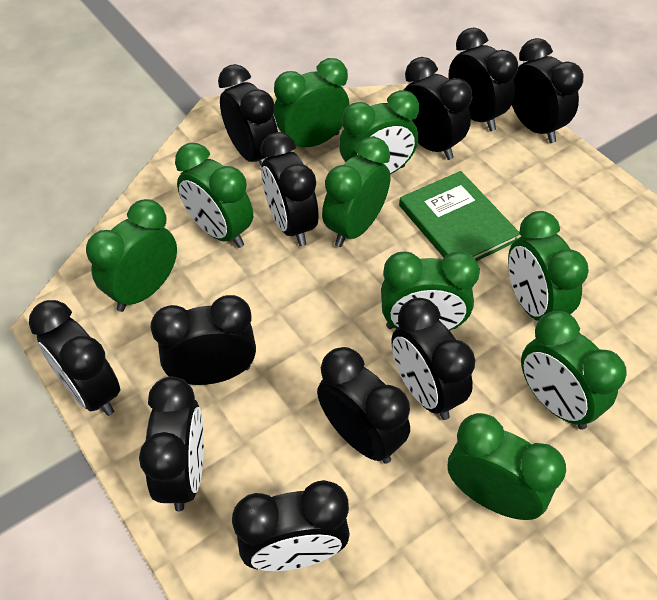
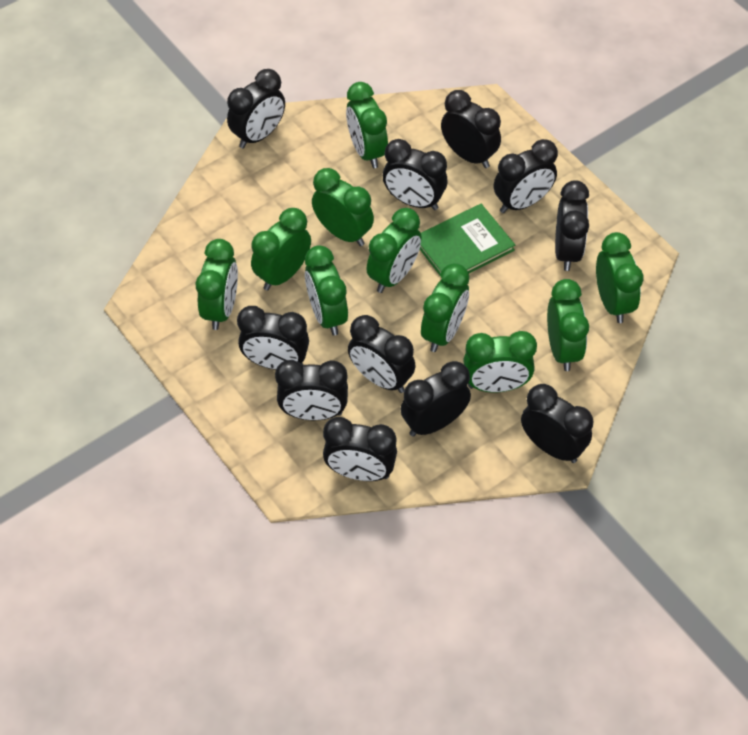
green clock: [86,199,177,312] [175,143,253,248] [274,58,349,147] [322,137,391,247] [339,90,419,174] [381,251,480,331] [447,413,566,520] [508,211,589,321] [521,311,627,430] = 9 -> [196,239,238,330] [251,208,311,291] [305,245,348,336] [312,168,374,246] [346,82,388,168] [367,208,422,293] [421,263,469,352] [463,331,537,392] [547,279,589,371] [596,232,644,323] = 10

